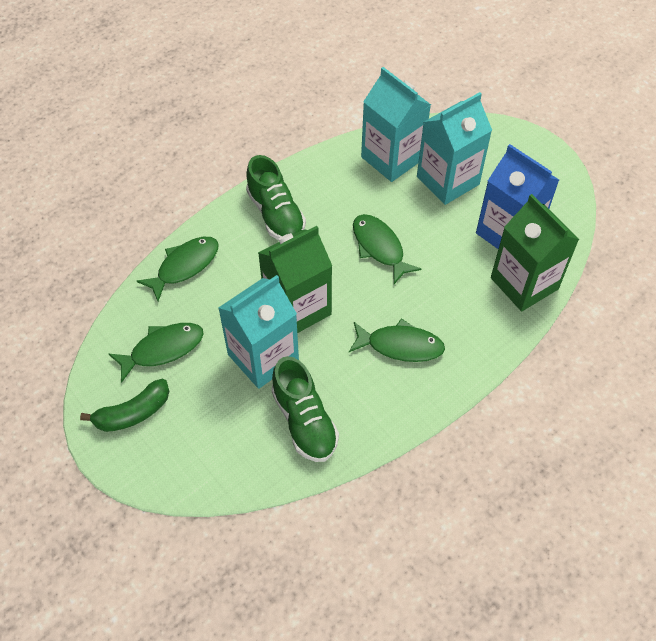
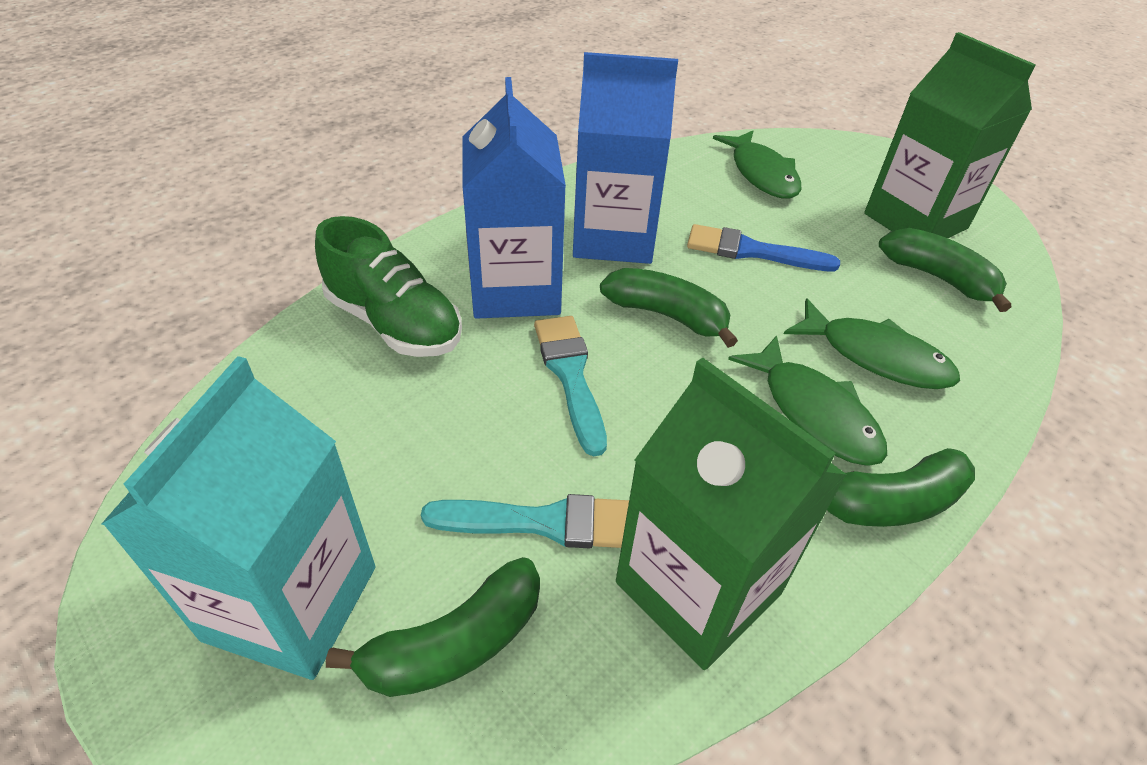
blue brush: none = 0 -> [687,224,840,272] = 1
blue carton: [476,144,559,249] = 1 -> [462,77,566,319] [573,52,678,264] = 2
green banana: [80,379,169,432] = 1 -> [326,557,540,697] [600,268,738,348] [827,448,975,527] [879,228,1011,312] = 4
green fish: [109,323,204,383] [137,237,219,301] [349,318,445,362] [353,214,421,284] = 4 -> [713,131,802,199] [728,336,887,466] [784,298,960,389] = 3
green shoe: [246,155,306,240] [271,356,339,462] = 2 -> [315,216,462,357] = 1
turquoise brush: none = 0 -> [421,494,629,548] [534,316,607,456] = 2
turquoise carton: [218,275,299,389] [361,67,431,182] [417,92,492,205] = 3 -> [102,356,375,680] = 1

